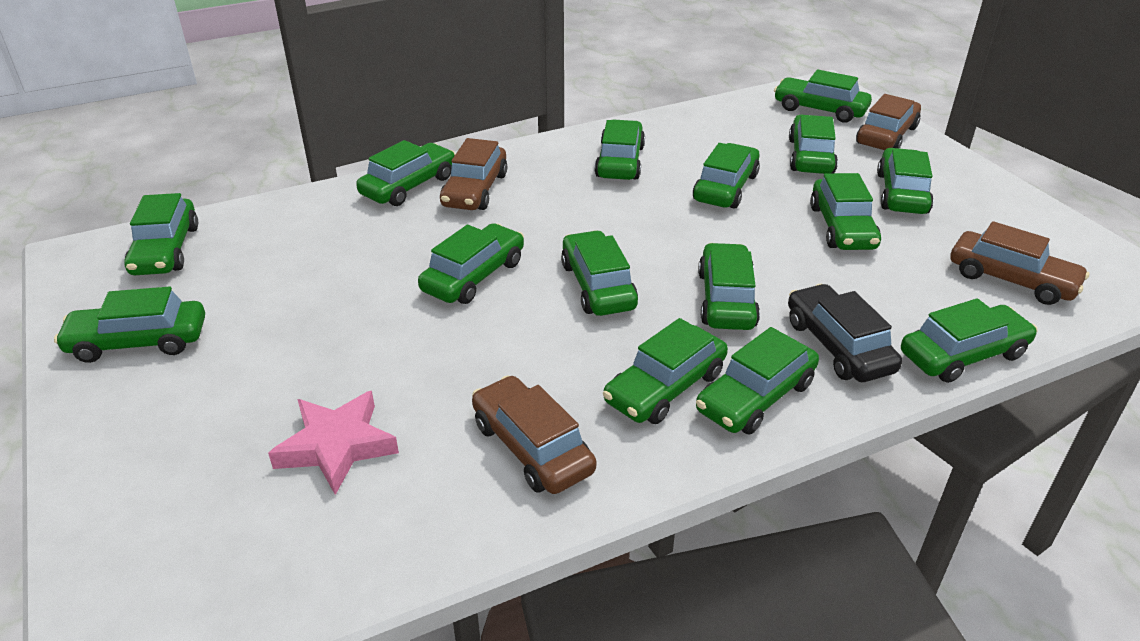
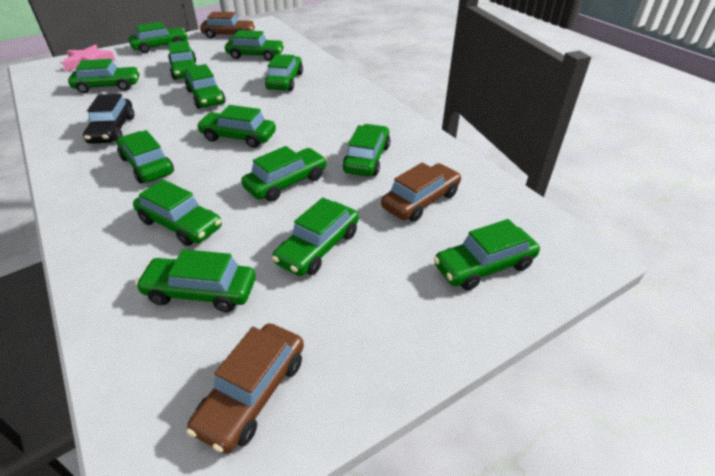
brown car: [440,138,507,210] [472,375,596,494] [856,94,921,150] [951,221,1089,305] = 4 -> [186,323,304,454] [200,12,255,38] [381,163,461,222] = 3
green car: [54,286,205,363] [124,193,198,275] [356,140,455,206] [418,223,524,304] [561,230,638,316] [595,120,645,180] [603,318,728,424] [693,143,760,209] [696,327,819,434] [698,243,760,330] [774,70,872,123] [789,115,838,174] [810,173,881,250] [877,148,934,214] [901,298,1038,383] = 15 -> [68,59,140,93] [116,130,174,184] [128,22,188,53] [133,179,222,246] [135,249,256,312] [168,40,197,80] [185,64,225,109] [196,105,276,148] [225,30,284,61] [241,146,327,202] [265,54,303,91] [272,197,359,276] [343,124,390,176] [434,219,540,290] = 14

